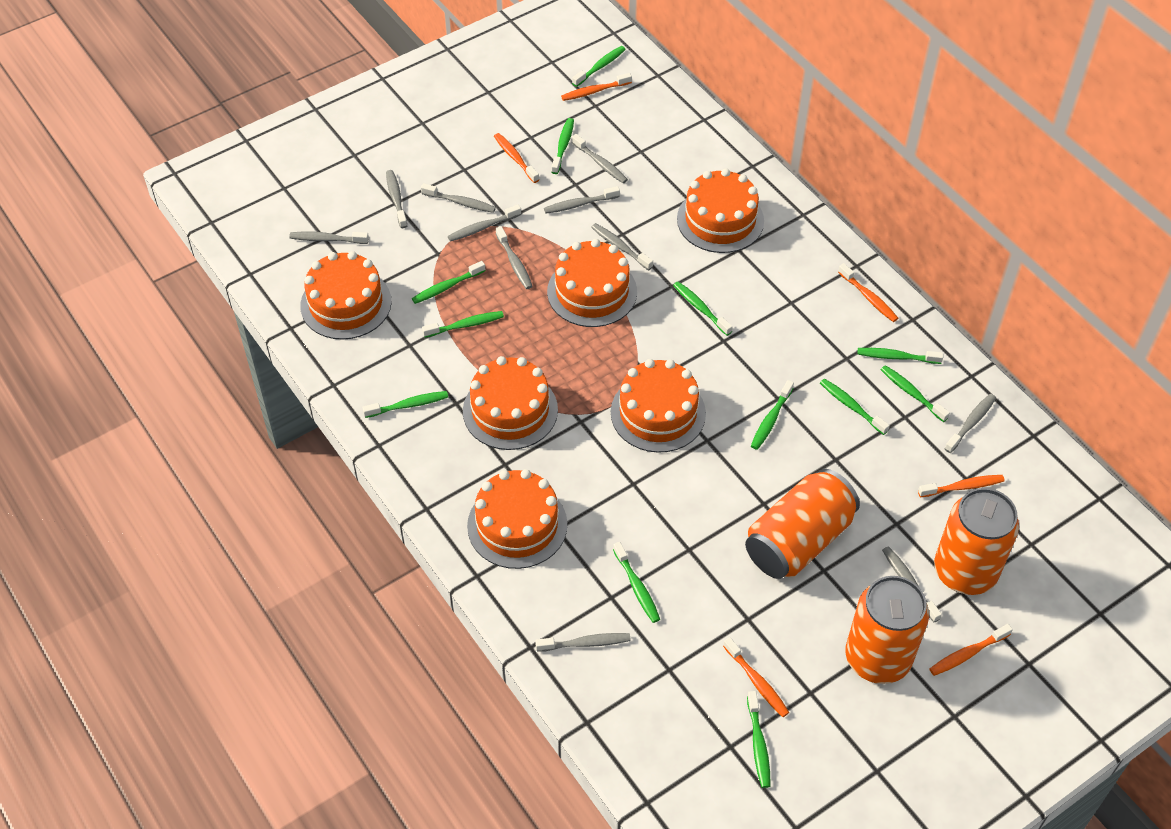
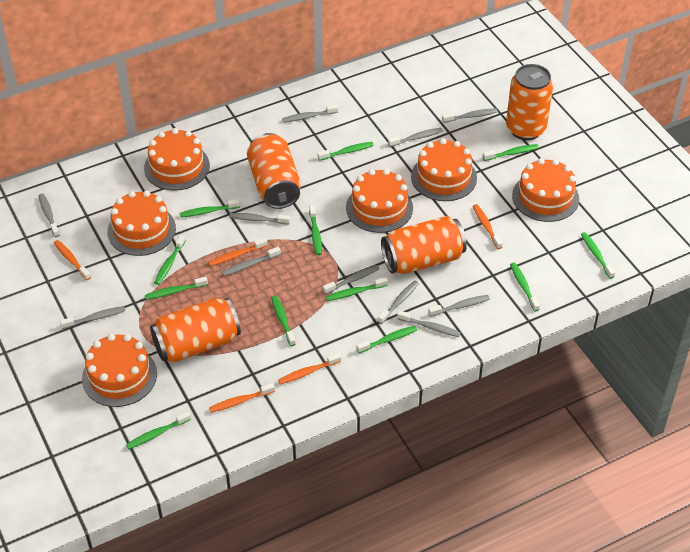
orange can: [745,469,860,579] [846,576,929,684] [934,488,1019,595] = 3 -> [150,298,241,363] [247,133,301,209] [381,216,467,274] [506,64,553,140] = 4
orange toothbrush: [494,133,539,183] [561,73,632,101] [723,637,789,717] [838,263,898,322] [918,475,1005,497] [930,624,1013,676] = 6 -> [54,240,91,280] [208,238,268,266] [209,383,275,413] [278,353,341,385] [473,204,503,249] = 5

